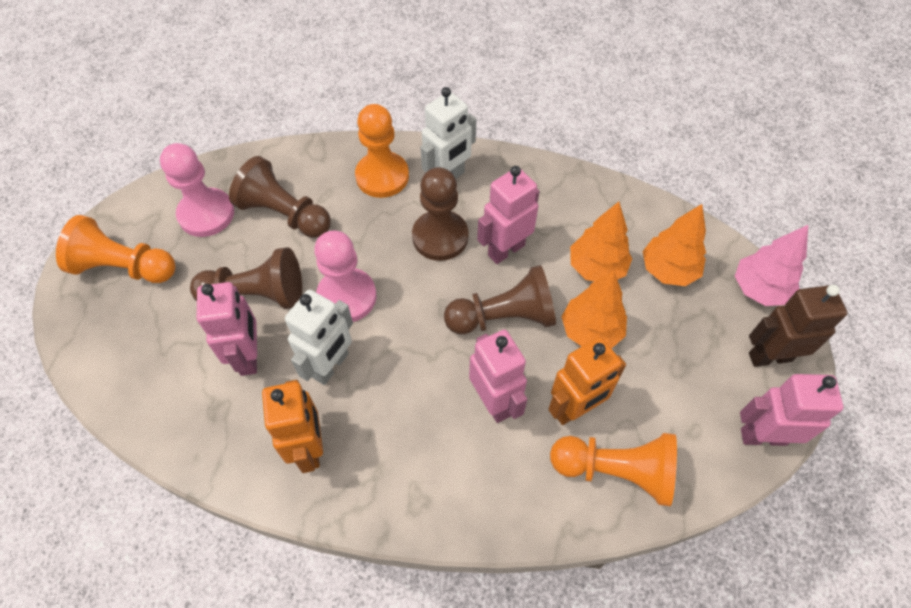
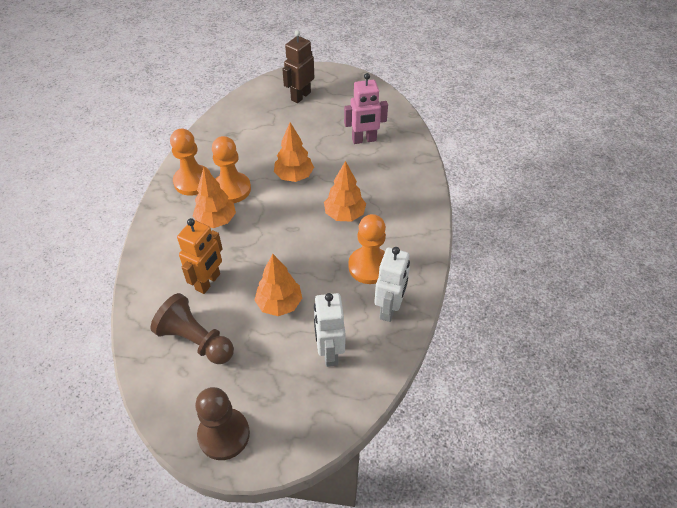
brown pawn: [190,247,302,309] [229,156,331,238] [412,167,469,261] [444,265,556,334] = 4 -> [150,293,234,364] [195,387,250,460] = 2
orange robot: [262,380,323,473] [548,337,626,425] = 2 -> [177,218,223,294] = 1
orange tree: [561,271,627,349] [570,202,632,282] [643,204,706,286] = 3 -> [193,167,236,228] [255,254,302,316] [274,122,314,182] [324,161,366,221] = 4
pink pawn: [160,143,234,237] [314,231,376,322] = 2 -> none = 0
pink robot: [197,282,257,376] [469,330,527,423] [477,166,539,264] [740,374,843,446] = 4 -> [344,73,388,144] = 1
pink tree: [735,225,808,306] = 1 -> none = 0

